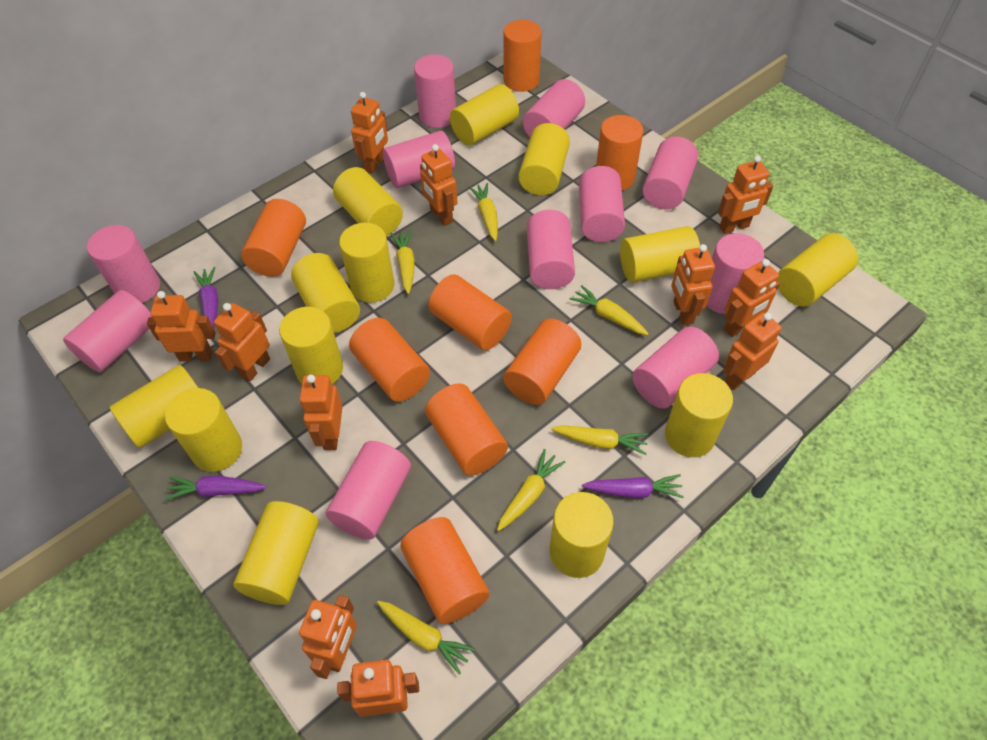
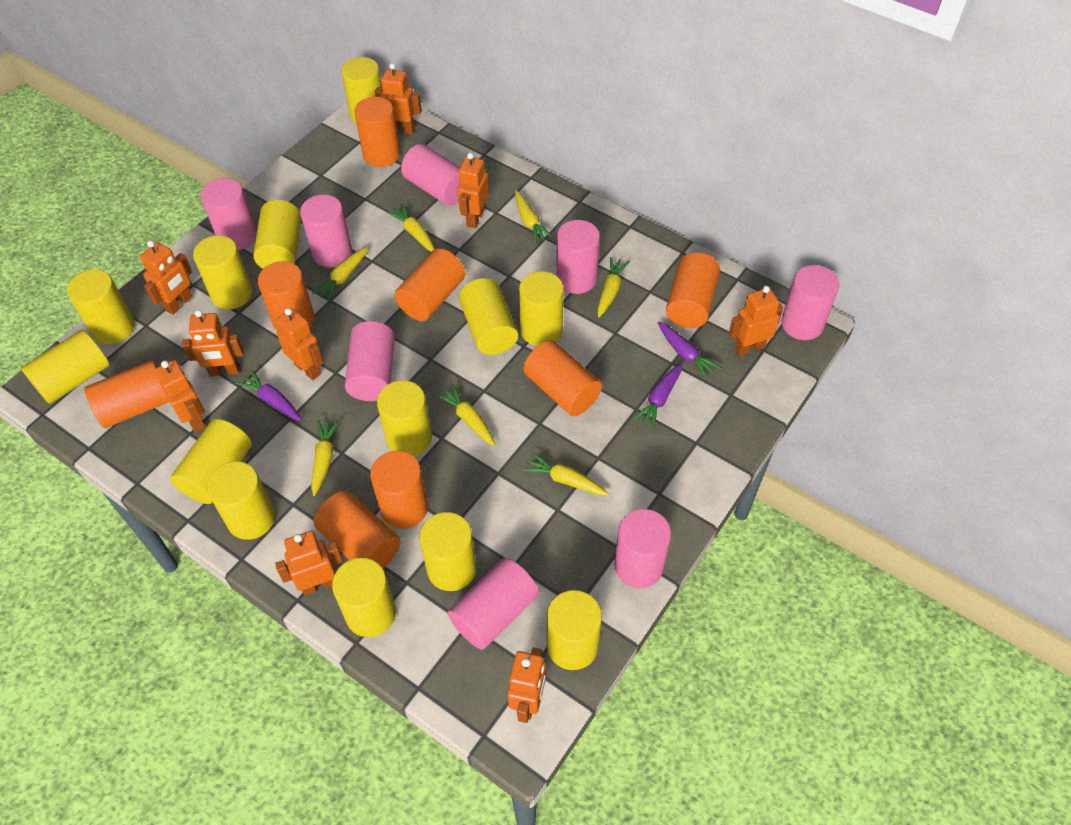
orange robot: [147,291,216,362] [214,303,270,382] [299,595,357,679] [300,375,343,450] [337,660,419,717] [351,92,388,174] [420,144,458,226] [671,244,715,325] [718,155,773,234] [723,313,782,390] [724,259,780,337] = 11 -> [140,240,192,315] [155,360,206,433] [182,310,244,376] [275,308,323,380] [275,531,343,596] [375,63,422,135] [457,153,489,228] [507,648,546,723] [729,286,783,356] = 9
pink cylinder: [63,290,152,372] [87,225,160,303] [326,441,411,539] [383,131,455,188] [414,54,456,128] [523,79,585,137] [527,210,575,289] [579,166,625,242] [633,326,719,409] [642,137,698,209] [706,233,764,314] = 11 -> [201,178,257,250] [300,194,352,268] [345,321,395,401] [401,144,460,206] [448,558,539,650] [556,220,600,294] [614,509,671,588] [781,265,839,340] = 8
yellow carrot: [377,601,475,675] [390,230,415,294] [469,183,498,241] [497,449,565,531] [551,425,648,455] [570,285,649,335] = 6 -> [311,419,340,496] [313,246,368,301] [387,204,435,252] [436,384,496,446] [515,190,553,244] [522,452,609,495] [597,257,630,317] = 7

